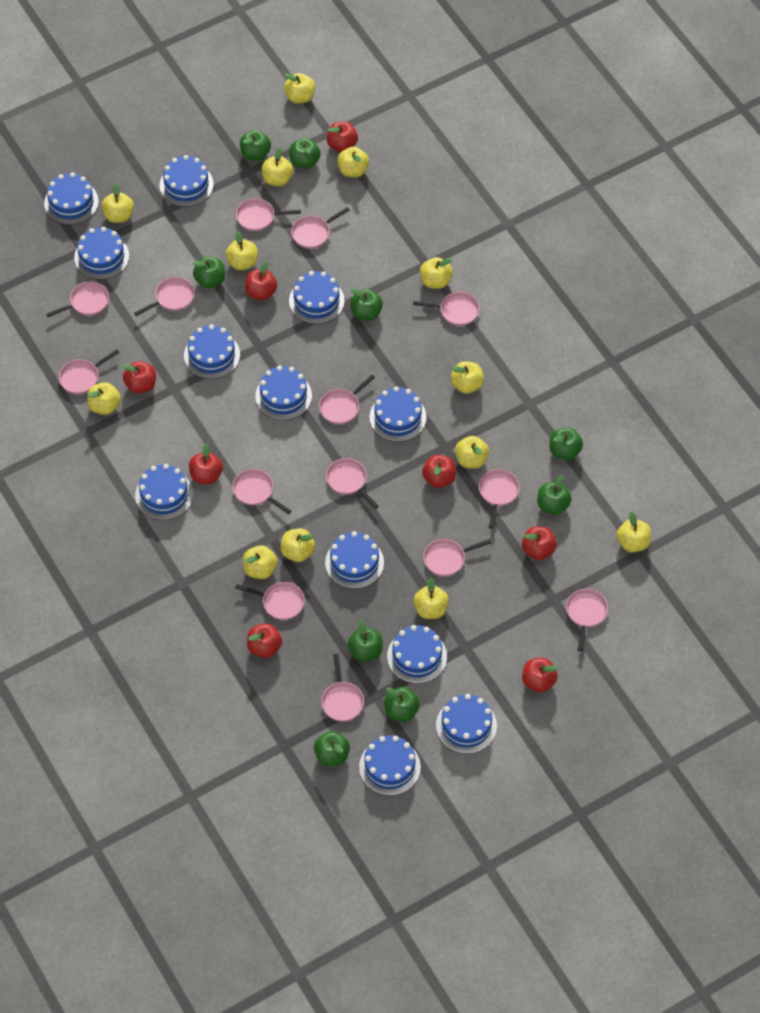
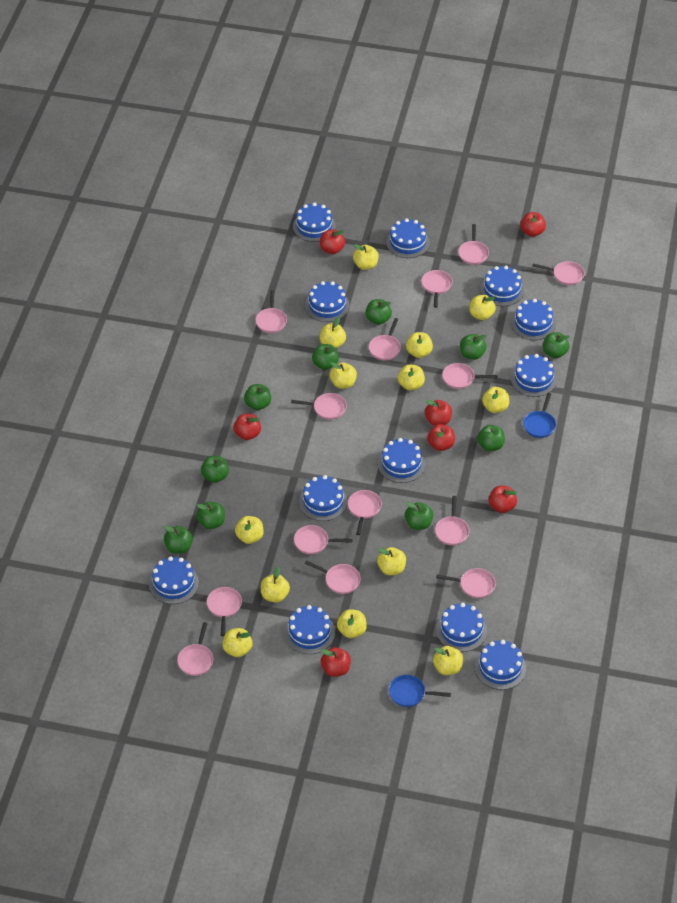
blue pan: none = 0 -> [389,675,451,707] [523,393,556,438] = 2
green apple: [193,257,225,288] [240,130,271,161] [289,138,321,169] [314,731,350,766] [348,620,383,662] [350,288,383,321] [384,687,420,722] [537,475,571,515] [550,427,583,460] = 9 -> [164,525,193,554] [196,502,225,529] [201,456,229,483] [244,384,271,410] [312,344,339,370] [365,299,392,325] [405,502,433,530] [460,334,487,360] [477,425,505,452] [543,332,570,358] = 10
red apple: [122,361,156,394] [189,444,223,484] [245,261,277,300] [247,623,282,658] [327,122,358,152] [422,455,456,488] [522,527,557,560] [522,658,558,693] = 8 -> [233,414,261,440] [320,229,345,254] [321,647,351,677] [425,400,452,426] [427,424,455,451] [489,486,517,513] [520,212,546,237] = 7

